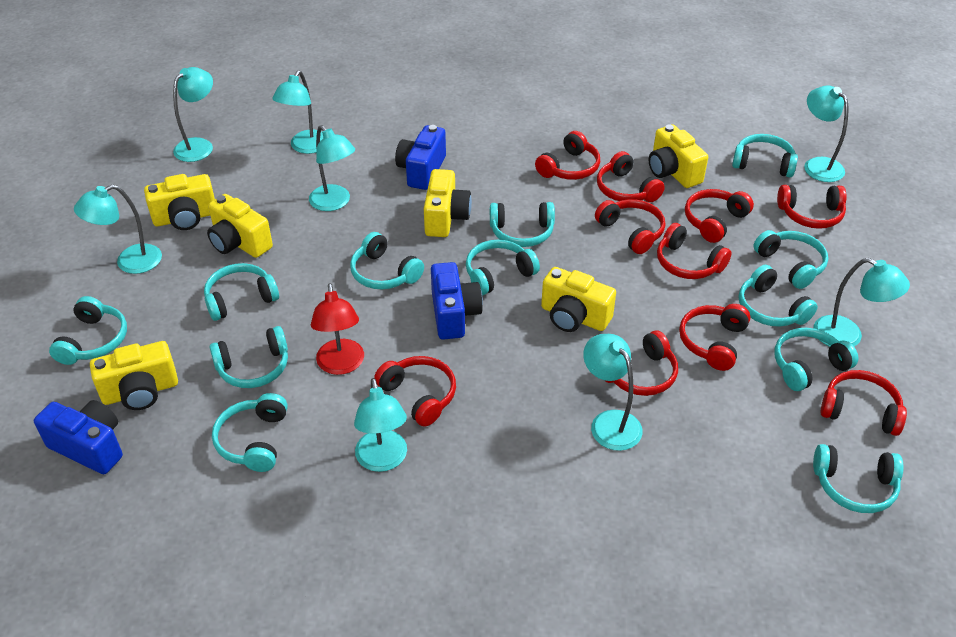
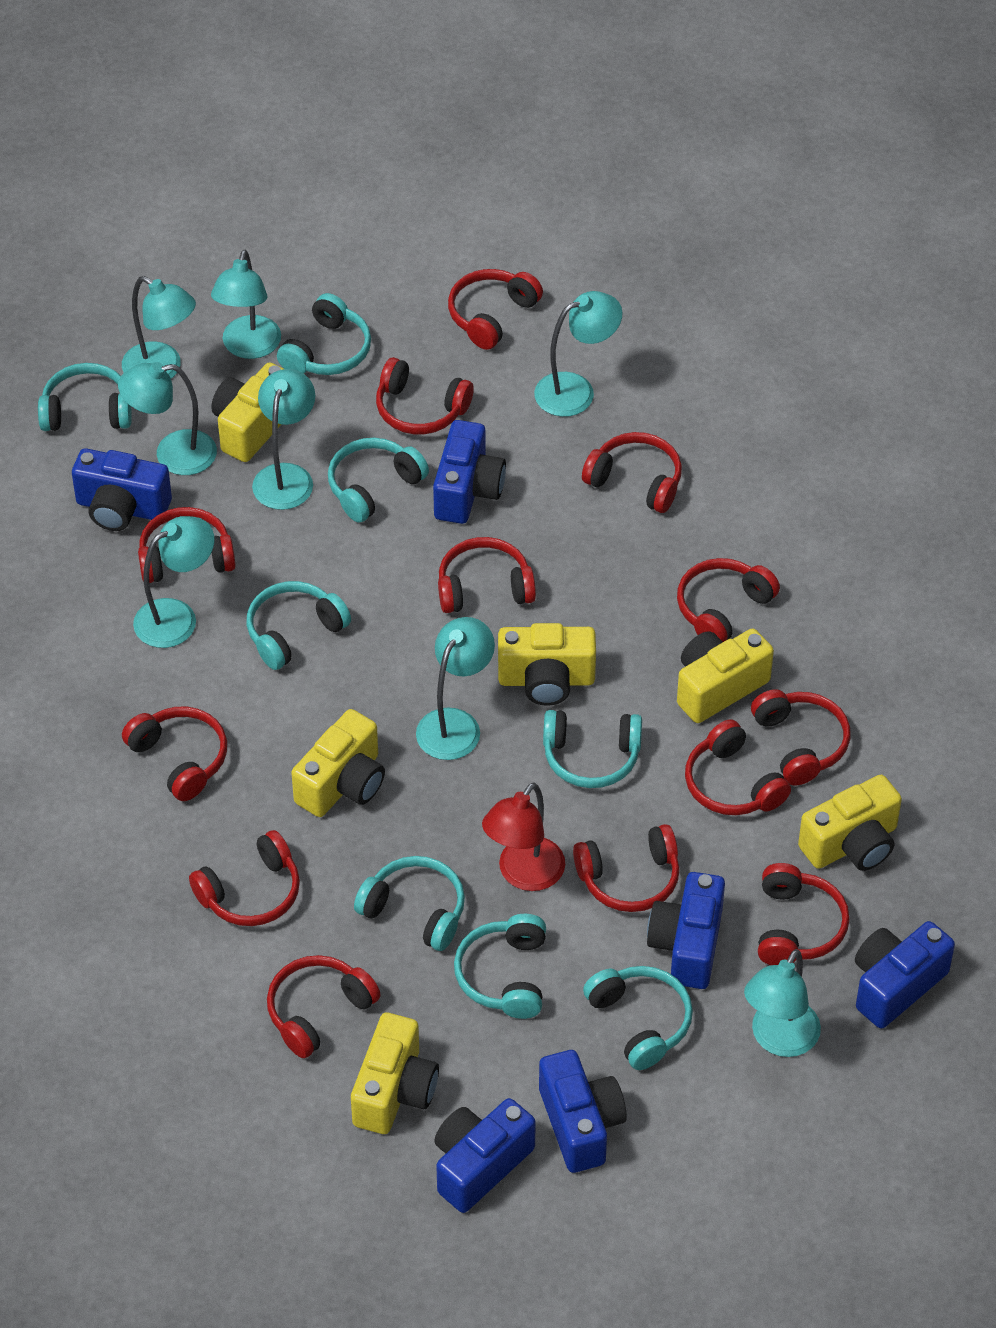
blue camera: [34,400,123,474] [395,125,446,190] [431,262,483,340] = 3 -> [72,448,172,531] [433,420,506,524] [434,1098,536,1213] [539,1050,627,1173] [647,872,725,989] [855,921,955,1029] = 6
red headphones: [374,356,456,427] [535,131,600,180] [595,199,665,254] [597,151,665,202] [604,330,678,396] [657,223,732,279] [679,304,751,371] [685,189,754,243] [777,185,847,229] [821,370,907,436] = 10 -> [122,706,227,801] [138,507,236,583] [189,830,300,926] [267,955,381,1058] [376,357,474,434] [438,537,536,613] [448,269,543,350] [573,824,680,912] [582,432,682,513] [677,558,780,642] [685,719,791,815] [751,689,850,785] [758,863,850,965] = 13
turquoise headphones: [49,296,127,365] [204,263,279,321] [209,326,288,388] [212,393,288,472] [350,232,424,289] [466,240,540,295] [490,202,555,247] [732,134,798,177] [739,265,818,327] [753,230,828,289] [775,328,858,391] [813,444,903,513] = 12 -> [38,363,132,431] [246,581,351,670] [277,293,371,375] [328,438,429,523] [354,856,465,951] [454,914,546,1019] [543,710,642,788] [583,966,693,1070] = 8

